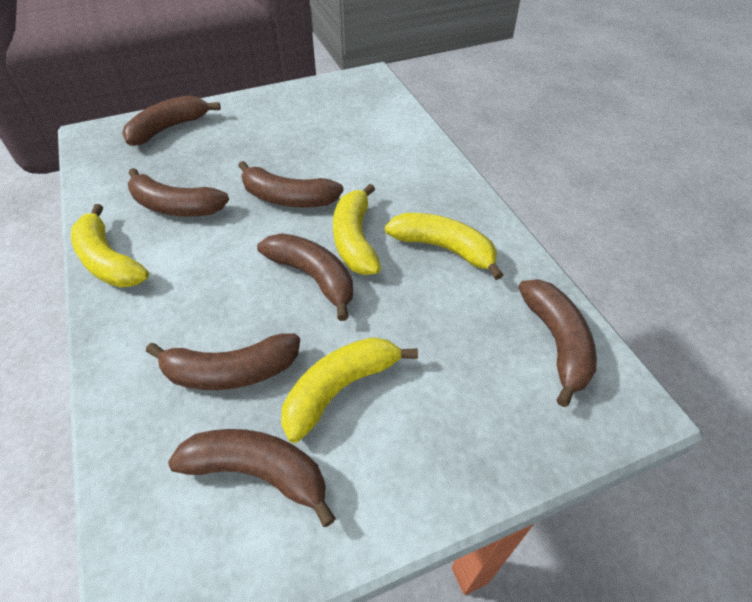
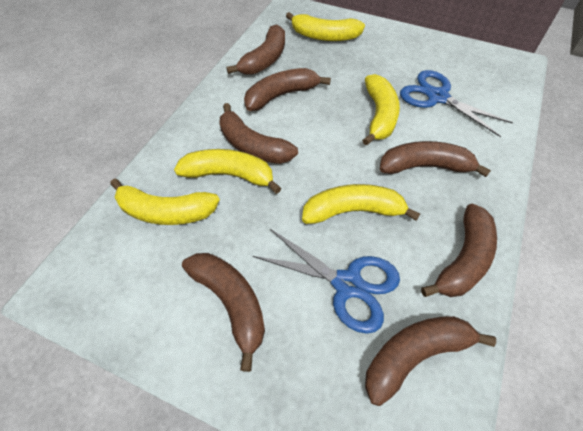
blue scissors: none = 0 -> [252,229,400,334] [400,70,513,137] = 2
yellow banana: [71,204,149,288] [281,337,418,443] [333,184,381,275] [385,213,503,280] = 4 -> [110,178,220,225] [174,149,281,194] [286,12,365,41] [302,184,420,224] [362,74,400,145] = 5

